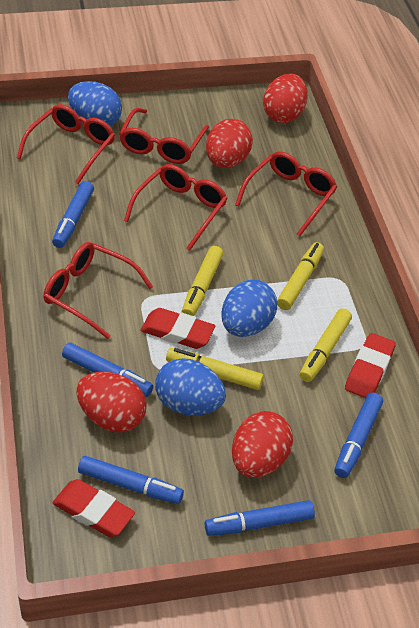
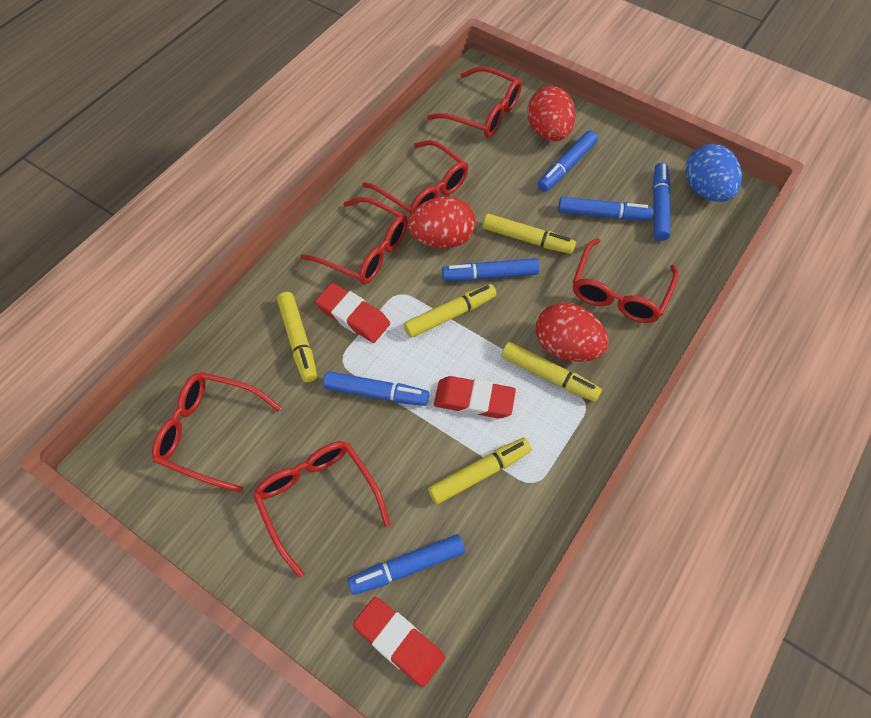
blue egg: [68,81,122,126] [155,358,226,416] [221,280,277,337] = 3 -> [686,144,742,202] = 1
blue marker: [52,181,94,248] [62,342,153,397] [78,456,184,504] [205,500,315,536] [334,393,383,478] = 5 -> [323,371,429,406] [348,534,465,595] [442,258,540,281] [538,130,598,192] [558,197,653,220] [653,163,670,241] = 6
red egg: [76,372,147,432] [206,119,253,168] [232,411,293,478] [263,74,308,123] = 4 -> [407,196,476,249] [527,86,575,142] [536,302,609,362] = 3
red glasses: [17,104,115,184] [43,242,153,339] [119,108,209,164] [124,164,228,251] [235,151,337,236] = 5 -> [152,372,281,493] [253,441,391,578] [300,197,408,284] [362,140,468,214] [427,66,522,138] [573,238,678,323] = 6
yellow marker: [166,348,264,390] [182,246,223,316] [277,242,324,310] [299,308,352,382] = 4 -> [277,292,317,382] [404,284,497,338] [428,438,532,504] [483,214,576,254] [501,342,602,402] = 5

